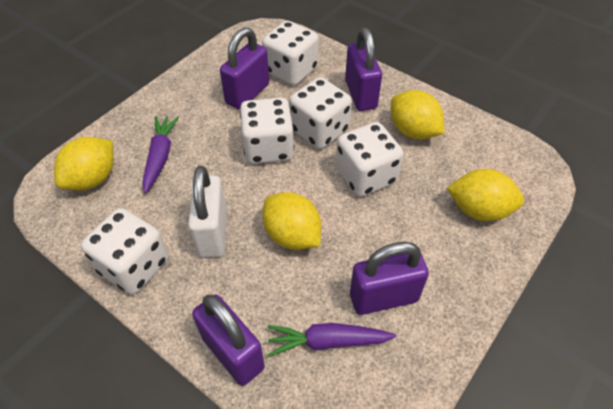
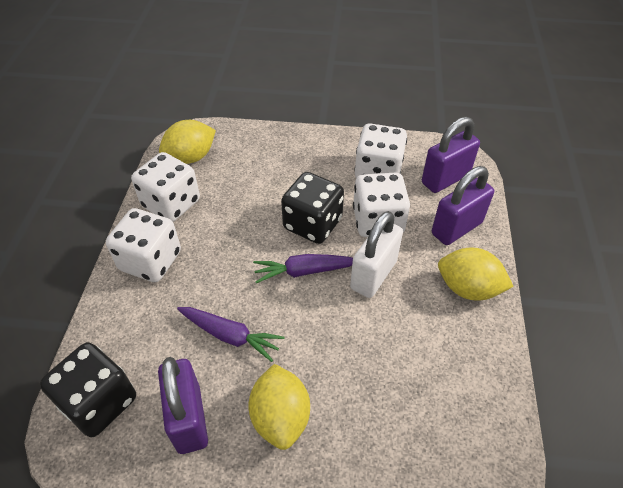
black dice: none = 0 -> [40,342,136,437] [281,172,344,244] = 2
purple padlock: [192,295,265,386] [220,27,269,110] [345,28,382,111] [350,242,429,315] = 4 -> [158,357,208,454] [422,117,480,193] [432,166,494,245] = 3
white dice: [81,208,168,295] [240,98,294,164] [262,21,318,85] [289,77,352,149] [336,122,403,197] = 5 -> [106,208,181,282] [131,152,200,222] [353,172,410,237] [354,123,407,178] = 4
yellow lemon: [54,137,114,191] [262,192,321,250] [391,90,445,139] [447,169,524,221] = 4 -> [159,120,216,164] [248,364,310,450] [438,247,514,300] = 3

